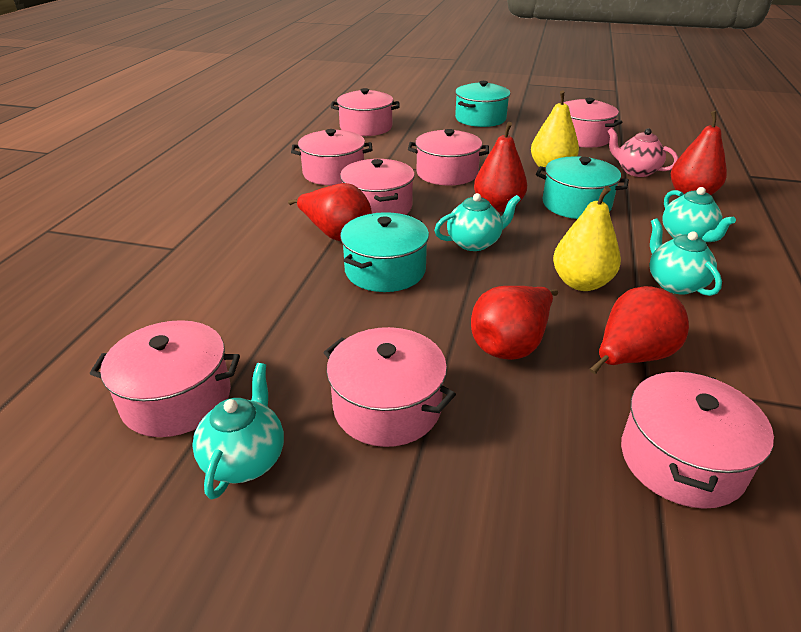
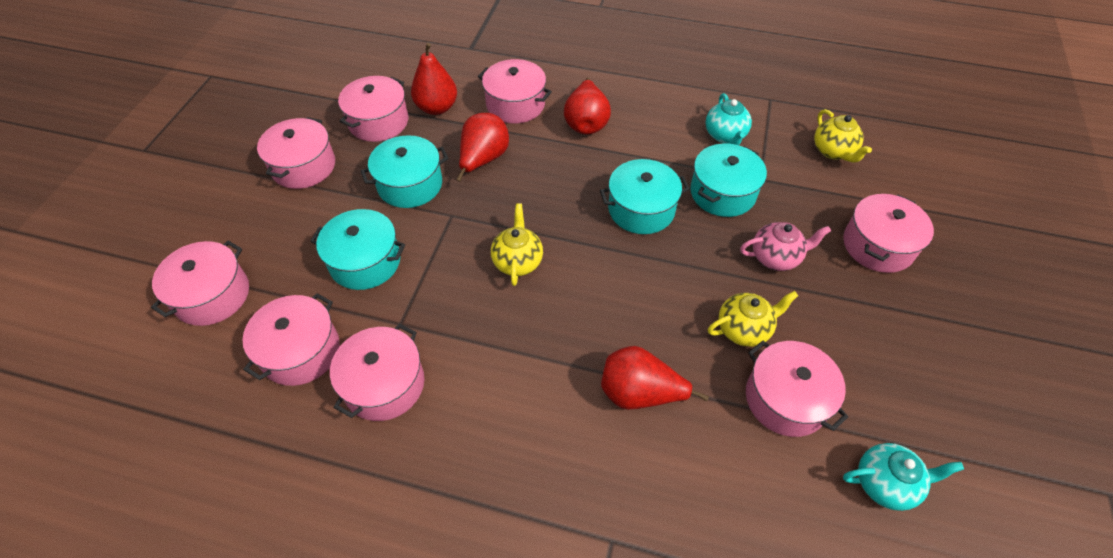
red pear: [288,183,372,241] [471,286,558,360] [474,122,527,212] [589,286,689,374] [671,111,727,195] = 5 -> [411,43,457,115] [456,113,509,182] [564,78,611,135] [601,346,709,410] = 4
turquoise pot: [340,212,429,292] [455,81,511,127] [536,156,629,219] = 3 -> [310,209,405,290] [361,135,448,208] [600,159,689,234] [690,144,767,217] = 4
turquoise teapot: [192,363,284,499] [434,193,521,251] [649,218,722,296] [662,187,736,242] = 4 -> [706,93,752,145] [843,443,964,511] = 2
yellow pear: [531,90,579,167] [553,186,621,291] = 2 -> none = 0
yellow teapot: none = 0 -> [491,203,543,286] [708,291,798,347] [814,109,872,163] = 3

